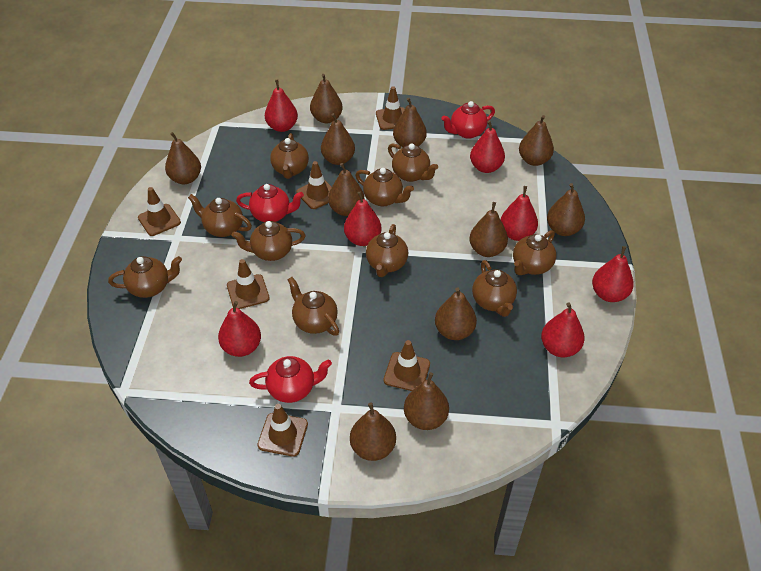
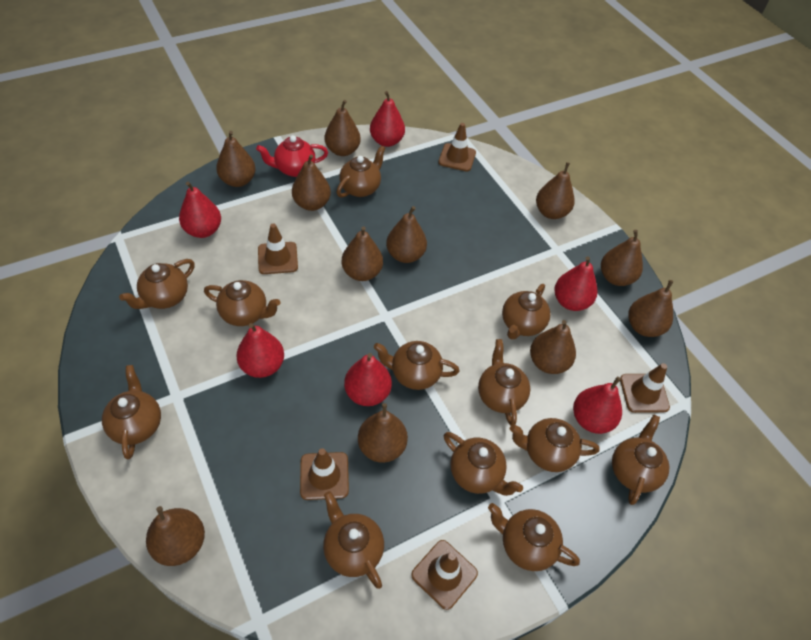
brown teapot: [108,256,182,298] [188,194,252,237] [232,221,306,261] [270,133,309,179] [287,277,339,336] [356,168,414,206] [366,224,408,277] [388,143,438,182] [472,260,517,317] [513,230,556,275] = 10 -> [102,365,161,459] [119,259,195,309] [204,280,280,326] [323,491,384,589] [336,145,386,198] [374,341,460,390] [444,432,523,496] [478,339,530,425] [488,503,580,571] [502,284,551,339] [510,418,599,472] [612,415,669,505] = 12
brown traffic cone: [138,187,181,236] [227,259,270,309] [258,404,308,457] [296,161,332,209] [376,86,405,130] [384,340,430,391] = 6 -> [258,224,298,274] [300,448,349,500] [411,540,478,610] [438,123,476,171] [620,363,670,413] = 5
red pear: [218,301,261,357] [265,79,298,132] [344,191,382,246] [470,120,505,173] [501,186,538,241] [541,302,585,357] [592,246,634,302] = 7 -> [179,181,221,238] [236,323,284,378] [344,353,392,406] [370,91,405,147] [554,256,597,311] [573,377,622,434] = 6
red teapot: [236,184,304,222] [249,356,332,403] [442,101,495,139] = 3 -> [256,135,328,177] = 1

